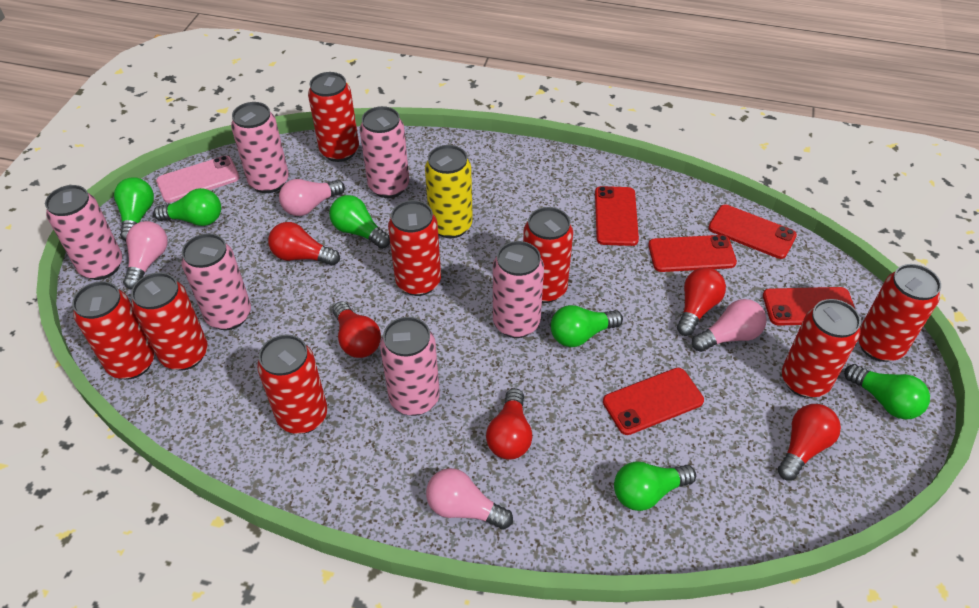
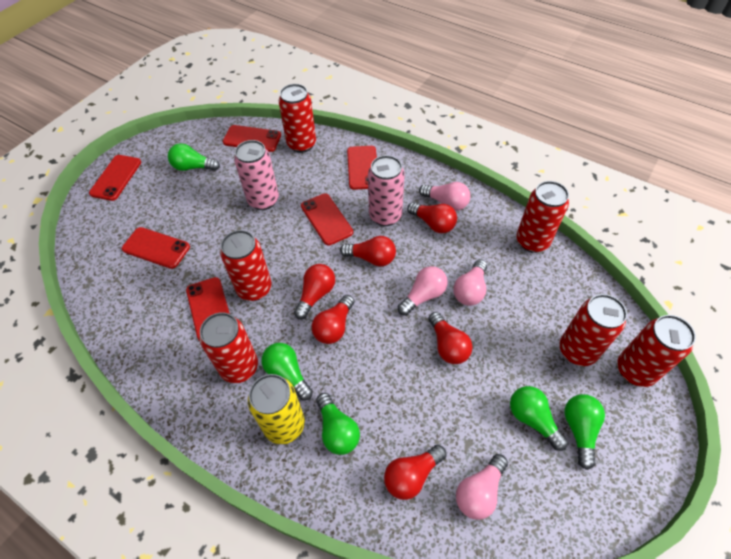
green light bulb: [114,177,154,241] [154,188,221,226] [329,195,390,249] [551,305,623,347] [614,462,696,511] [844,364,930,419] = 6 -> [168,143,220,171] [262,343,313,400] [316,393,360,455] [510,386,568,451] [565,394,605,470] = 5
pink can: [45,185,122,280] [181,233,251,330] [231,102,289,193] [360,106,409,198] [380,317,440,416] [493,241,544,338] = 6 -> [234,140,279,210] [368,155,405,226] = 2
pink phone: [156,156,240,203] = 1 -> none = 0
red can: [72,281,154,379] [131,273,208,370] [257,334,328,434] [308,72,359,162] [388,200,441,296] [523,207,573,303] [782,299,861,398] [858,264,941,362] = 8 -> [199,312,258,383] [220,230,272,301] [279,84,316,153] [516,181,569,253] [559,294,627,366] [617,315,696,387] = 6
red light bulb: [268,222,340,266] [333,301,381,358] [486,388,532,460] [677,268,726,336] [778,404,841,480] = 5 -> [294,264,335,319] [312,295,354,344] [340,236,396,266] [384,445,447,500] [407,202,457,233] [428,312,473,364] = 6
red phone: [595,186,639,246] [603,368,704,435] [648,235,737,272] [708,205,797,259] [763,287,855,326] = 5 -> [89,155,141,201] [122,227,190,269] [186,277,230,341] [223,125,281,152] [301,193,353,246] [347,146,377,190] = 6

